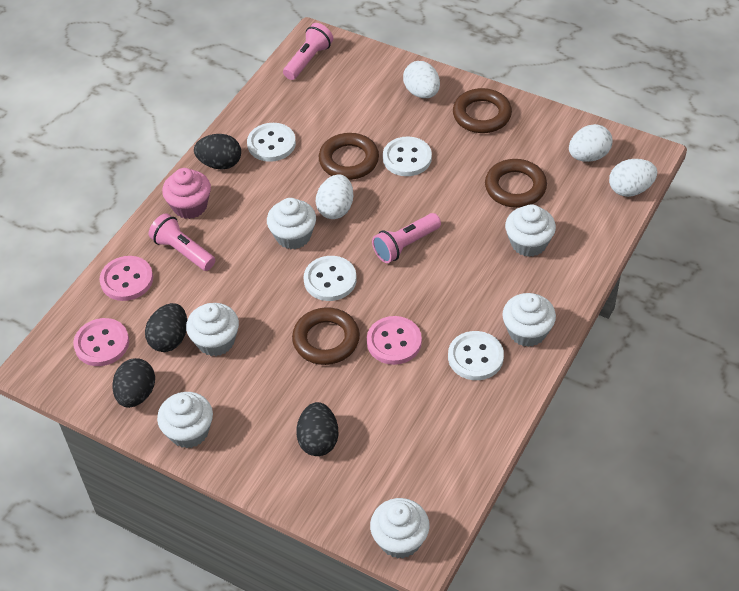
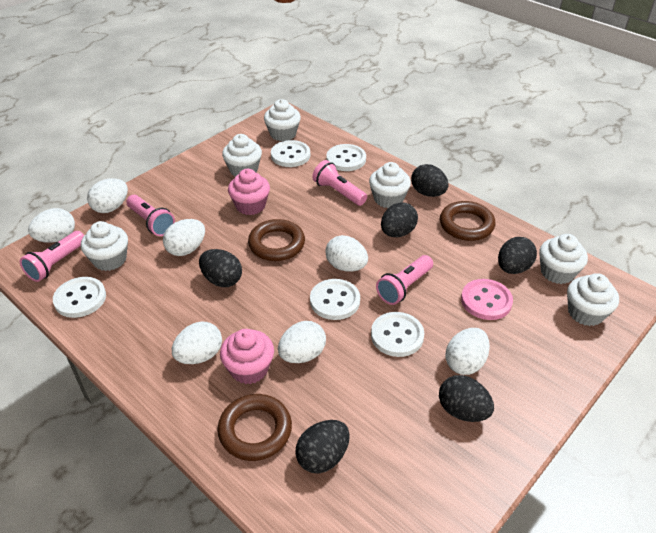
black egg: [112,358,155,408] [145,303,187,352] [194,134,241,169] [296,402,338,456] = 4 -> [199,249,242,287] [295,420,350,473] [381,202,418,237] [411,164,449,197] [439,375,494,422] [498,237,537,274] = 6
brown ring: [292,307,360,365] [319,133,379,180] [453,88,512,133] [485,159,547,208] = 4 -> [218,394,292,461] [248,219,305,261] [440,201,495,241] = 3
pink button: [73,318,129,366] [100,256,153,301] [367,316,422,365] = 3 -> [461,279,513,320] = 1
pink cupcake: [162,168,211,219] = 1 -> [220,329,274,384] [228,169,270,215] = 2
pink flashlight: [149,213,215,271] [283,23,333,80] [372,213,441,263] = 3 -> [20,231,84,282] [126,195,175,236] [312,160,367,206] [376,255,433,305] = 4
white button: [247,123,296,162] [303,256,357,301] [383,137,432,176] [448,331,504,380] = 4 -> [53,277,106,318] [271,140,310,167] [310,279,360,320] [326,144,366,171] [371,312,424,357] = 5
white egg: [316,174,353,219] [403,61,440,98] [569,124,612,162] [609,159,657,197] = 4 -> [28,208,75,243] [87,178,128,213] [163,219,205,256] [172,322,222,364] [278,321,326,363] [325,235,368,272] [446,328,490,375] = 7

